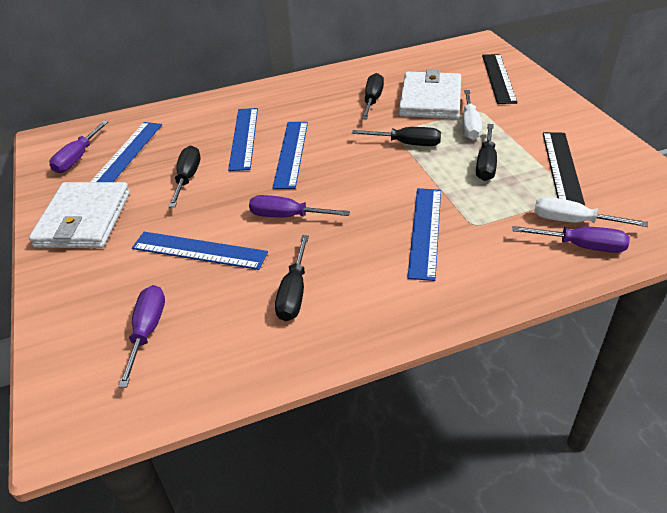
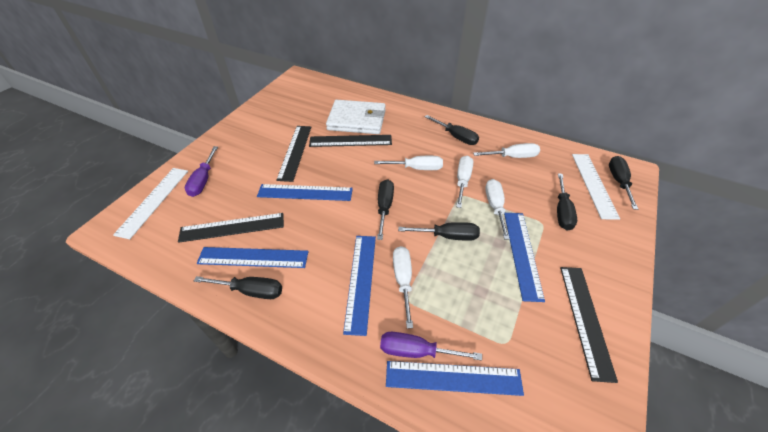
black ruler: [482,54,518,104] [543,132,585,206] = 2 -> [178,213,284,243] [276,126,311,182] [309,135,392,147] [560,267,618,383] = 4
black screwdriver: [169,145,200,207] [275,235,309,321] [352,127,441,146] [361,73,384,120] [476,124,497,181] = 5 -> [194,276,282,299] [377,179,394,240] [398,222,480,241] [425,115,479,145] [557,173,577,230] [609,156,638,210] = 6
purple screwdriver: [50,121,108,173] [118,285,165,388] [249,195,350,218] [512,226,630,253] = 4 -> [185,146,218,197] [380,332,482,361] = 2
white ruler: none = 0 -> [113,168,188,239] [572,154,620,220] = 2
white screwdriver: [462,90,482,140] [534,197,648,227] = 2 -> [374,156,443,170] [393,246,413,329] [456,155,473,208] [473,143,540,158] [485,179,510,240] = 5
white wallet: [29,182,130,248] [399,69,461,119] = 2 -> [326,100,386,134] = 1

